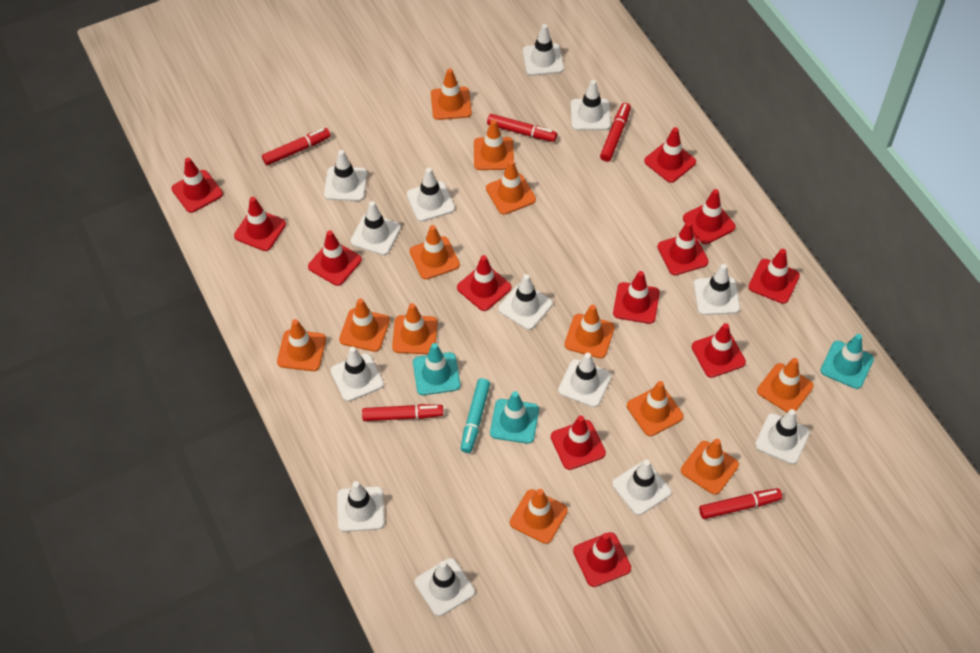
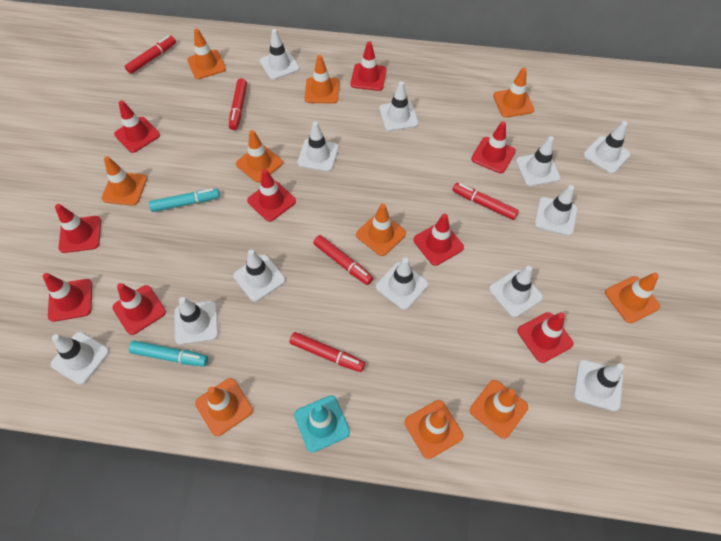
orange traffic cone: [277,319,326,371] [339,298,390,352] [392,303,437,354] [409,225,460,280] [431,68,472,120] [474,119,514,170] [486,160,536,215] [510,489,568,544] [564,305,615,358] [627,381,683,436] [681,439,739,495] [757,358,814,412] = 12 -> [102,156,147,206] [187,29,226,79] [195,378,253,436] [236,130,283,183] [305,55,339,104] [356,204,406,256] [405,400,463,459] [470,380,528,439] [493,68,534,118] [605,272,660,323] = 10
red traffic cone: [172,158,223,213] [234,197,286,251] [308,230,362,286] [457,255,511,311] [551,416,606,470] [573,532,631,587] [613,271,660,324] [644,127,696,183] [657,221,709,275] [683,189,736,244] [692,323,746,378] [749,249,800,304] = 12 -> [42,273,92,322] [55,204,101,253] [112,283,166,335] [114,100,160,153] [247,169,296,222] [351,41,387,91] [414,214,464,266] [471,122,516,173] [518,312,573,363] = 9
turquoise marker: [461,378,490,453] = 1 -> [129,341,208,367] [149,188,220,212] = 2
turquoise traffic cone: [413,343,460,395] [490,391,539,444] [820,334,874,389] = 3 -> [294,395,350,453] = 1
white traffic cone: [324,150,367,201] [330,347,384,401] [337,481,384,532] [350,201,401,255] [407,168,455,222] [415,558,475,616] [498,274,553,330] [523,24,564,76] [558,353,612,407] [571,80,611,130] [612,460,671,515] [694,264,740,315] [755,409,810,464] = 13 -> [51,332,109,385] [174,297,218,345] [233,250,285,302] [260,29,300,80] [297,122,339,172] [376,258,428,310] [379,81,418,131] [489,266,543,317] [516,136,561,186] [535,185,578,236] [574,360,624,411] [583,121,630,174] = 12

